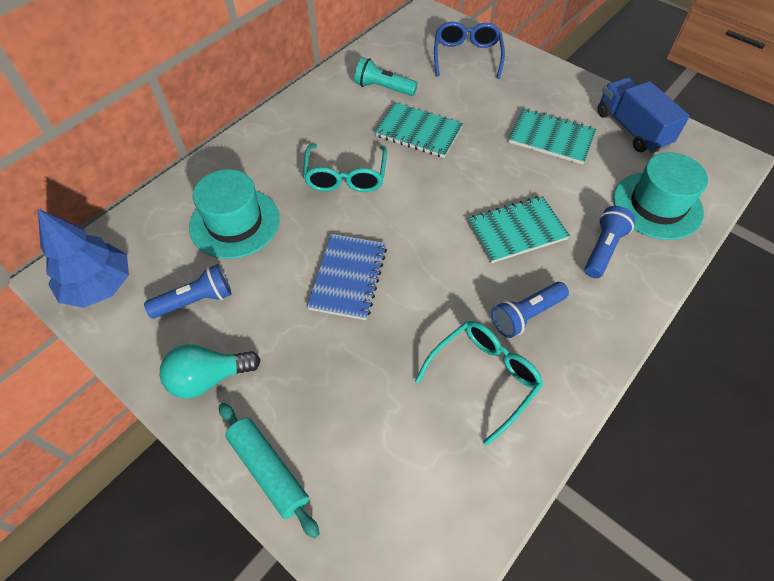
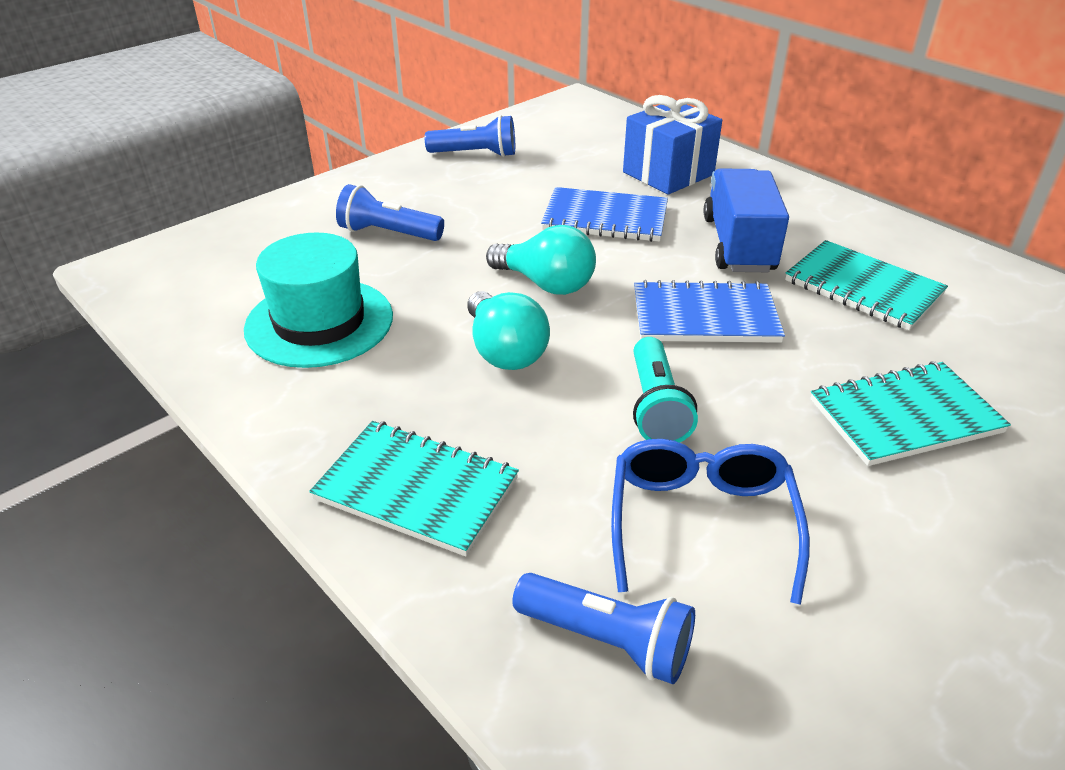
blue gift: none = 0 -> [623,95,722,195] = 1
blue notebook: [307,234,387,320] = 1 -> [541,187,668,242] [634,280,785,343] = 2
blue tree: [38,209,129,308] = 1 -> none = 0
turquoise glasses: [303,144,387,192] [415,321,543,446] = 2 -> none = 0
turquoise hat: [189,169,280,259] [613,152,708,240] = 2 -> [244,232,393,368] = 1
turquoise light bulb: [160,344,261,399] = 1 -> [467,291,550,370] [486,225,596,295] = 2
turquoise rolling pin: [219,403,320,539] = 1 -> none = 0

